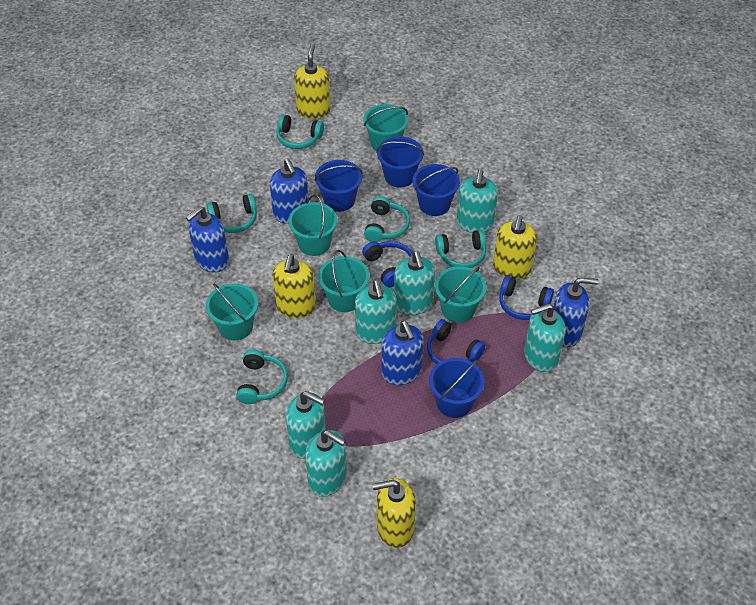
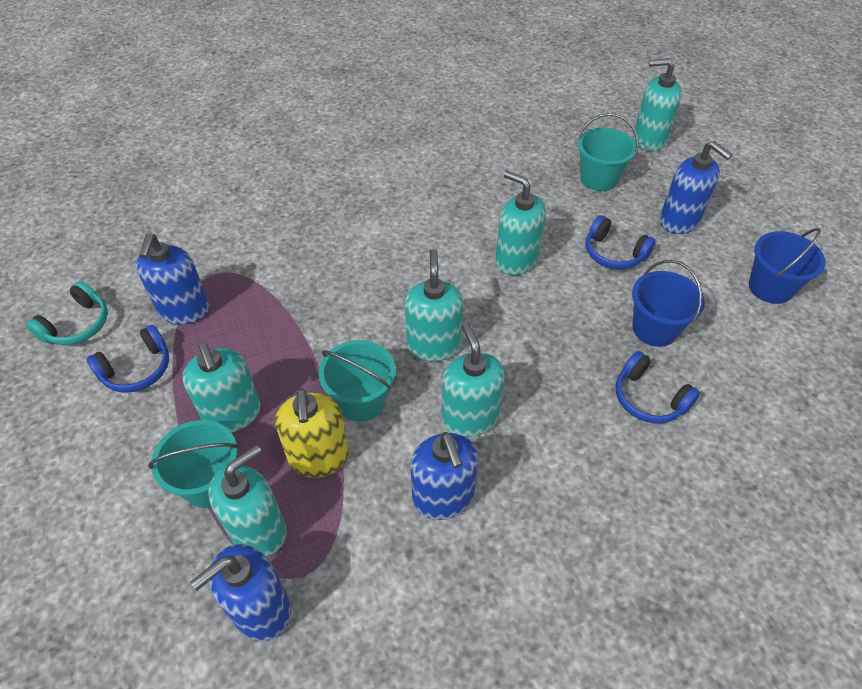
blue bucket: [314,160,363,212] [376,137,424,188] [412,164,460,216] [429,358,485,418] = 4 -> [632,260,705,347] [749,228,826,304] = 2
turquoise bucket: [206,283,258,340] [288,195,337,256] [318,250,369,312] [363,104,408,151] [435,267,486,323] = 5 -> [148,420,239,508] [318,340,396,422] [578,113,638,191] = 3
turquoise headphones: [206,194,257,233] [236,349,288,404] [276,114,324,149] [364,196,410,242] [435,230,486,268] = 5 -> [26,281,108,345] = 1
yellow soap dispenser: [272,254,316,318] [294,45,330,119] [372,478,416,548] [493,215,537,279] = 4 -> [275,389,349,478] = 1

